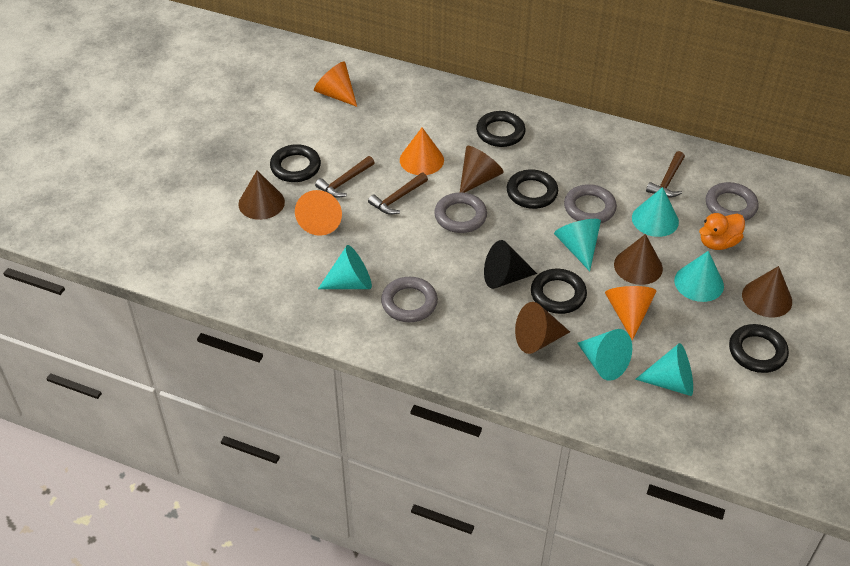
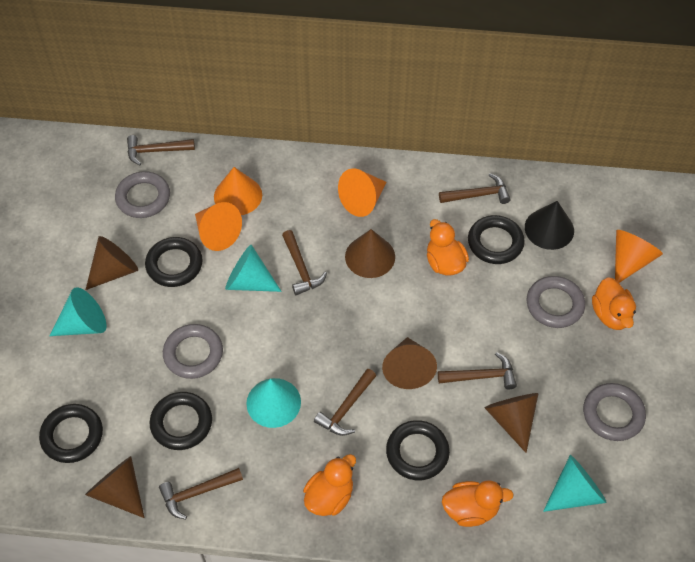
brown hammer: [315,156,375,198] [368,173,428,215] [646,151,685,197] = 3 -> [127,135,195,165] [159,468,243,520] [282,230,327,295] [314,369,376,436] [438,352,517,389] [439,173,511,204] = 6
orange duck: [699,213,745,250] = 1 -> [303,454,356,516] [427,219,469,275] [442,480,514,527] [592,277,636,330] = 4
turquoise cone: [318,245,372,289] [554,219,601,271] [577,329,632,381] [632,187,679,237] [635,343,693,396] [674,251,724,302] = 6 -> [49,287,107,336] [225,245,282,292] [246,378,301,428] [543,455,607,512] = 4

